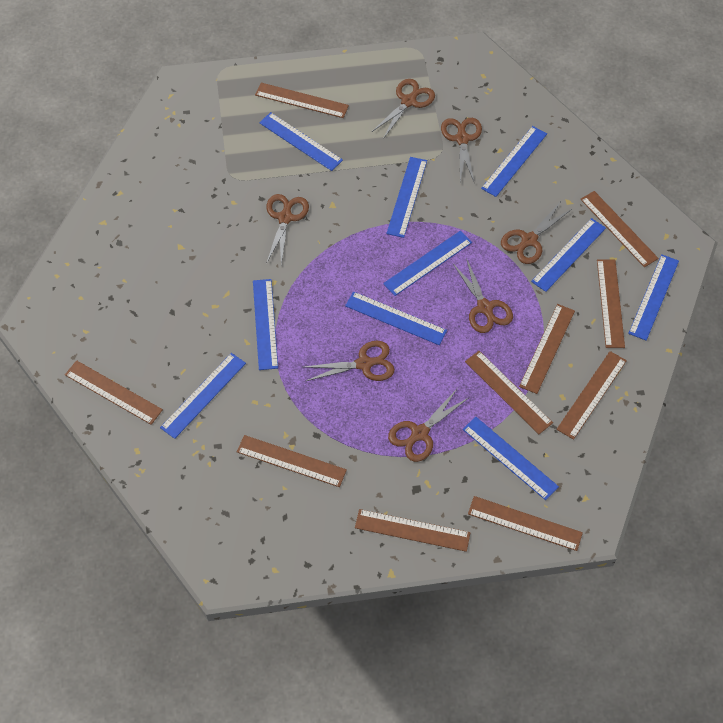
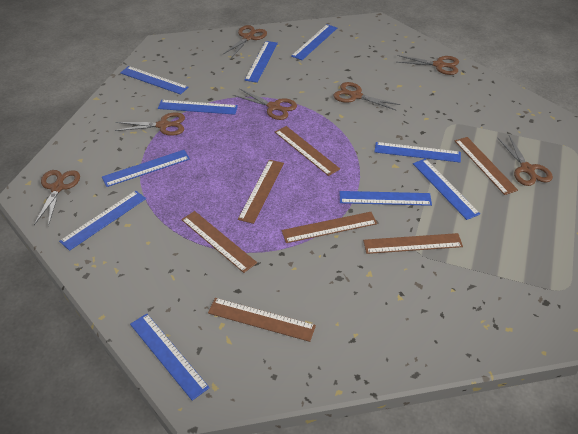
brown ruler: [65,360,163,425] [237,435,347,487] [255,83,349,118] [355,509,470,552] [465,351,553,434] [468,496,583,551] [519,304,575,394] [556,351,627,440] [580,191,658,267] [597,260,625,348] = 10 -> [181,211,257,273] [208,298,316,342] [238,160,284,224] [275,126,340,176] [281,212,377,243] [363,233,463,254] [455,137,518,195] = 7

